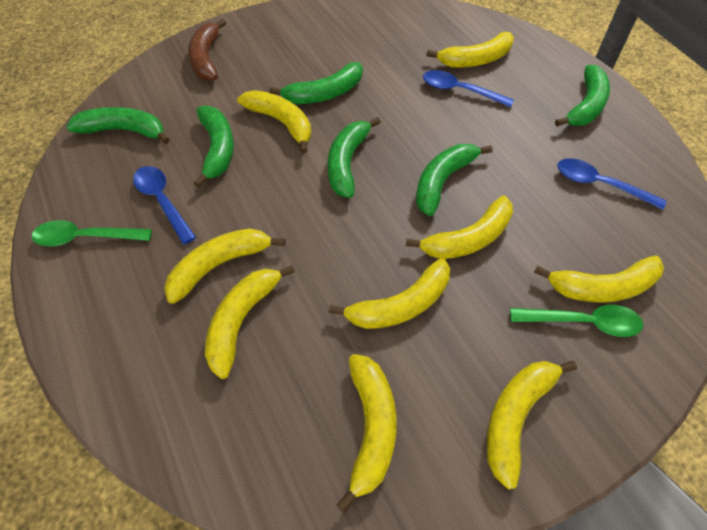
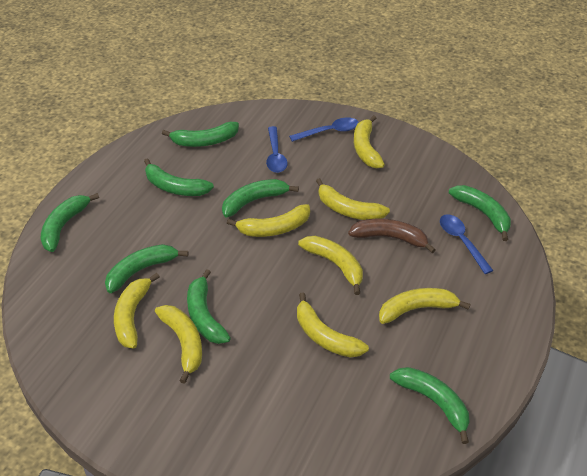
green banana: [66,107,170,144] [194,105,234,188] [269,62,363,104] [328,117,381,198] [416,144,493,216] [555,65,610,127] = 6 -> [40,193,99,252] [105,244,188,293] [144,158,214,196] [162,122,239,147] [187,269,231,344] [222,179,299,217] [390,367,470,444] [449,185,511,241] = 8
green spoon: [32,220,152,246] [510,305,643,337] = 2 -> none = 0
yellow banana: [164,228,286,304] [205,265,295,379] [237,90,311,154] [329,258,450,329] [336,354,397,513] [406,196,513,259] [426,32,514,68] [486,361,577,490] [534,255,664,302] = 9 -> [114,273,160,348] [155,305,202,384] [227,204,310,237] [297,293,369,358] [298,236,363,295] [316,178,390,220] [354,115,385,168] [379,288,471,324] = 8

